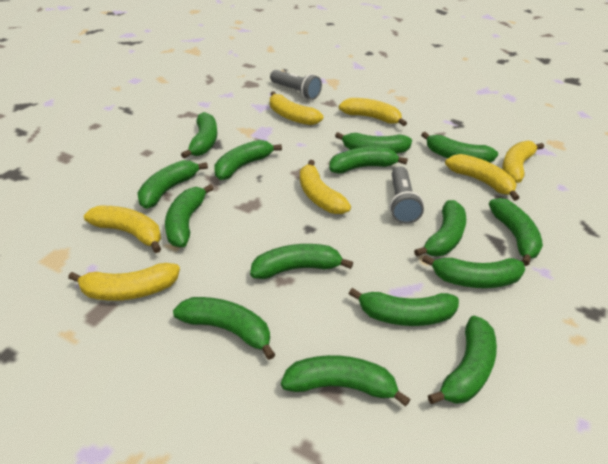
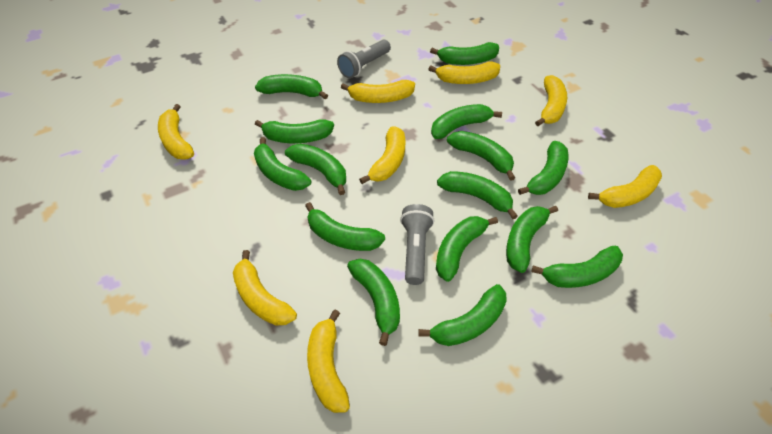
yellow banana: [68,263,180,300] [84,206,161,253] [270,91,323,125] [300,160,351,214] [339,98,407,126] [445,154,519,201] [502,141,544,183] = 7 -> [158,104,194,160] [233,250,297,326] [307,310,350,413] [341,80,415,103] [359,126,405,184] [428,62,500,84] [535,75,567,126] [588,165,662,208] = 8

